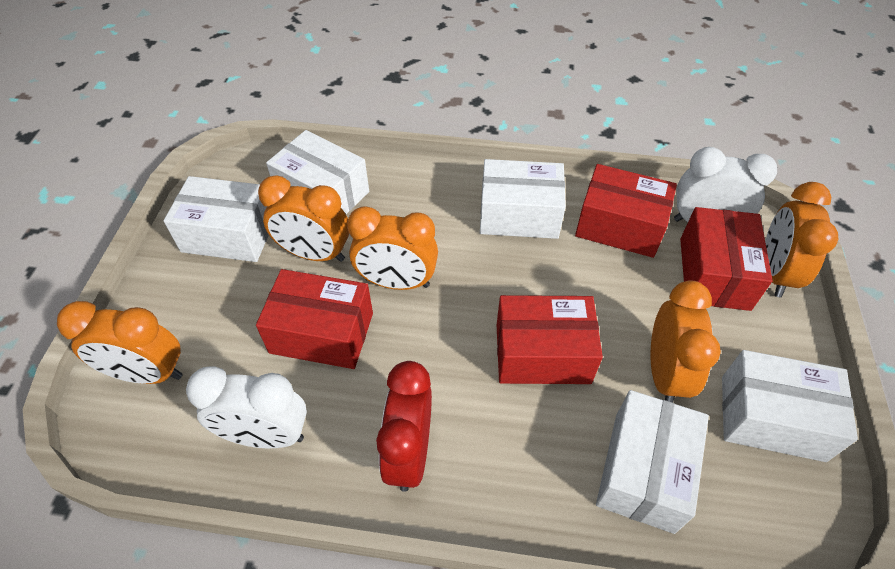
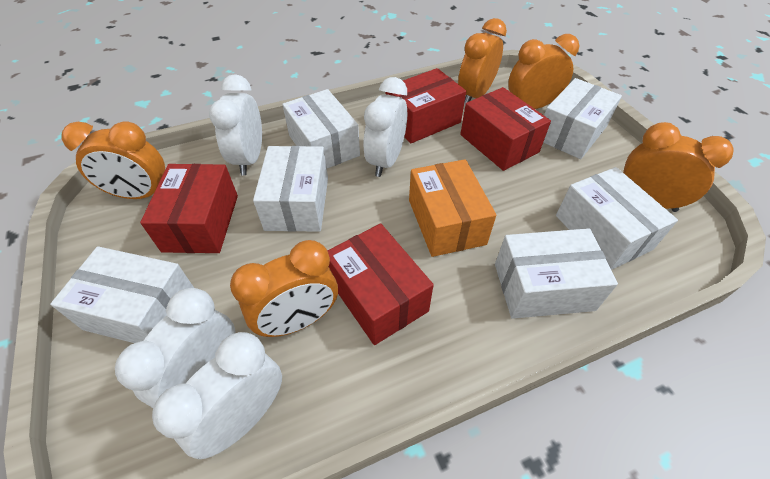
orange box: none = 0 -> [409,159,496,257] = 1
red clock: [376,361,432,492] = 1 -> none = 0
white box: [164,176,269,262] [266,130,369,214] [480,159,566,239] [596,390,709,534] [722,350,858,462] = 5 -> [50,246,194,343] [253,146,328,232] [282,89,360,168] [495,228,618,319] [543,78,622,159] [556,167,678,270] = 6
white clock: [186,366,307,448] [674,147,777,222] = 2 -> [115,288,236,408] [152,332,282,459] [209,74,262,175] [364,77,407,177] = 4

